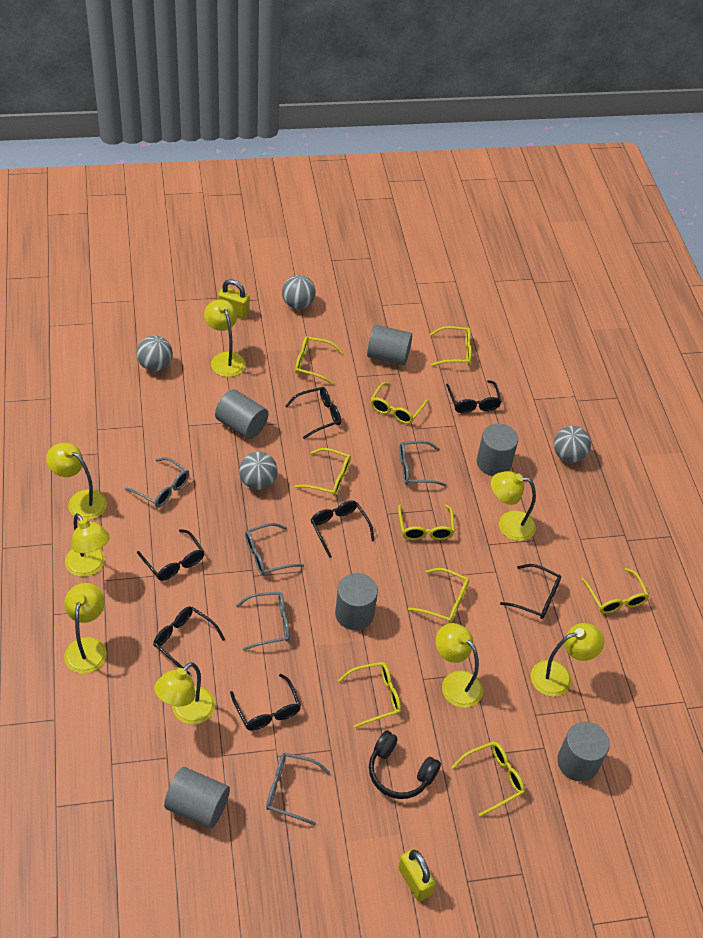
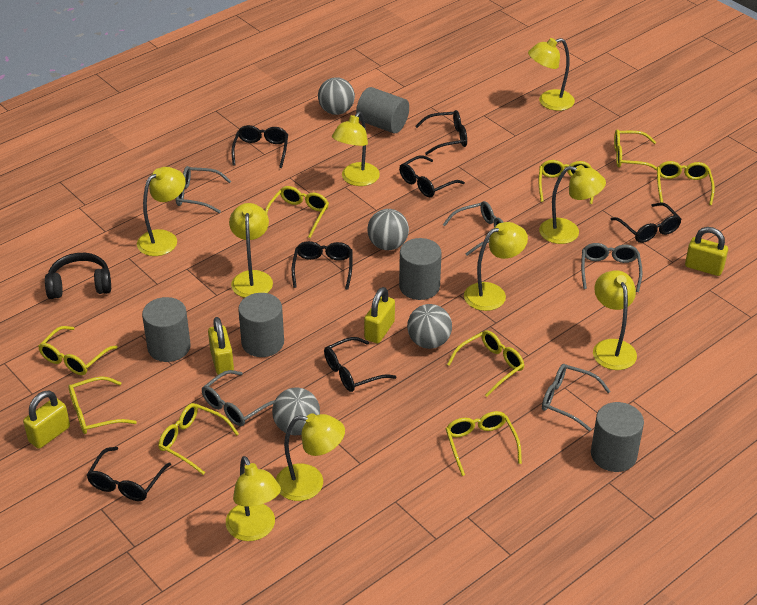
grey cylinder: [164,767,230,829] [215,389,268,439] [335,573,378,630] [367,325,412,365] [477,423,518,476] [557,722,610,782] = 6 -> [142,297,191,362] [238,293,284,357] [356,87,409,133] [399,238,442,300] [591,402,644,472] = 5
yellow lamp: [46,443,107,520] [64,583,107,674] [65,513,110,577] [154,662,215,725] [204,300,246,377] [436,623,483,708] [491,471,536,541] [531,623,604,697] = 8 -> [137,167,186,256] [226,456,281,541] [229,203,273,298] [276,413,345,501] [332,112,380,186] [464,222,528,311] [528,38,575,111] [539,165,606,244] [593,270,637,370] = 9
yellow padlock: [218,279,250,318] [398,848,436,901] = 2 -> [23,390,70,449] [208,317,234,375] [364,287,395,343] [685,227,728,276] = 4

